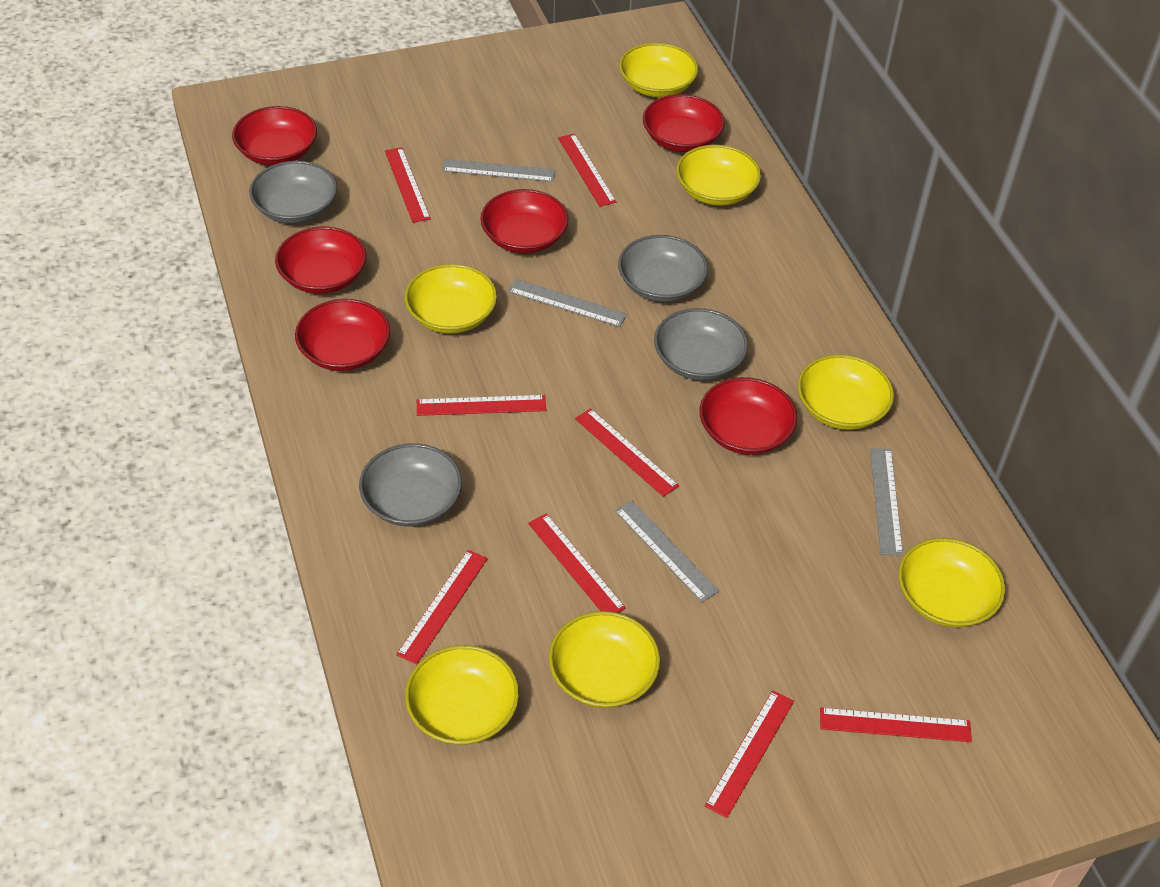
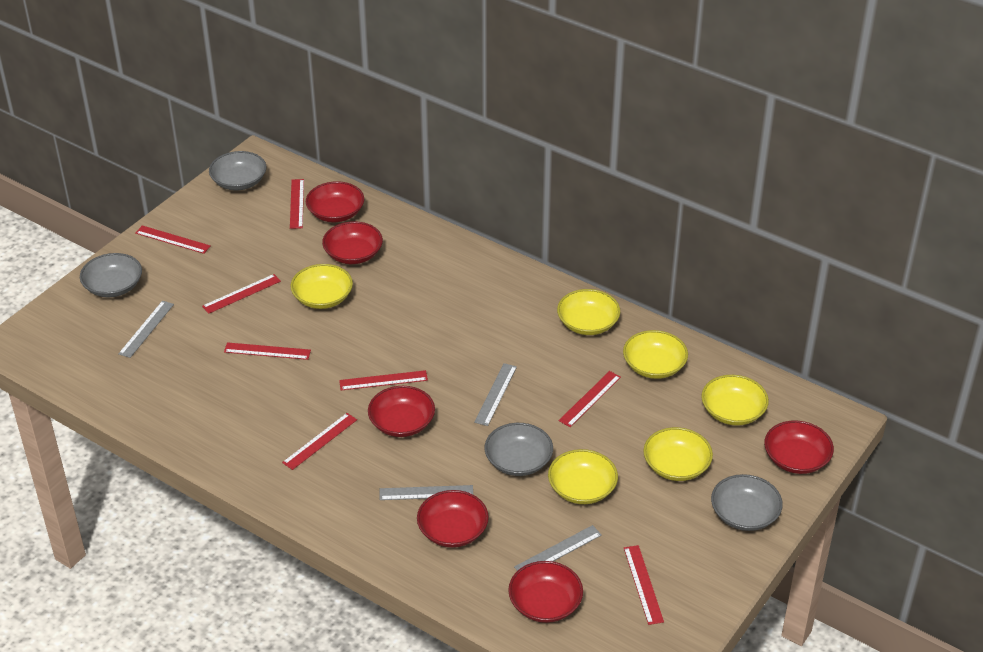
yellow bowl: [405,264,497,334] [405,645,519,745] [549,611,660,708] [619,43,698,98] [676,145,761,206] [798,354,894,430] [898,538,1005,627] = 7 -> [290,264,353,309] [548,449,618,504] [557,289,620,335] [623,330,688,379] [643,427,713,481] [701,375,769,426] = 6

